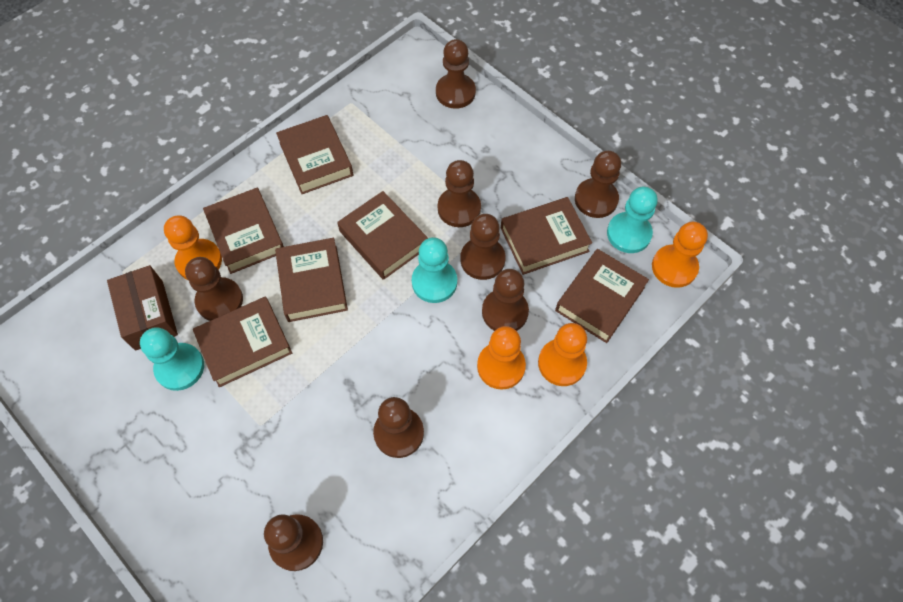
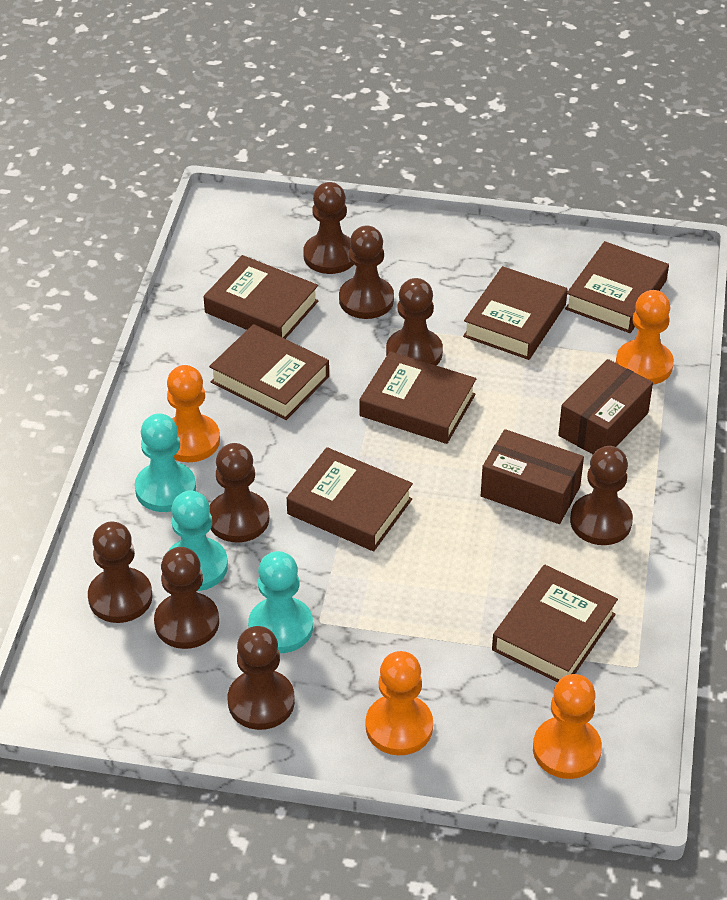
brown box: [107,265,178,351] = 1 -> [481,429,584,524] [558,359,653,454] = 2

